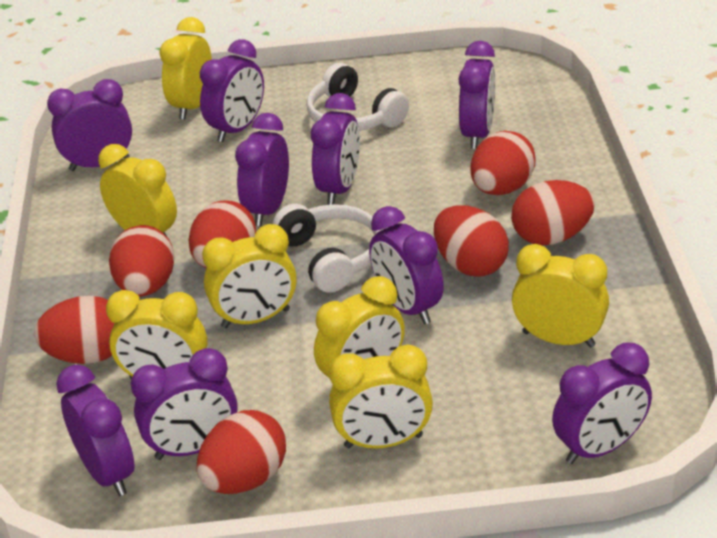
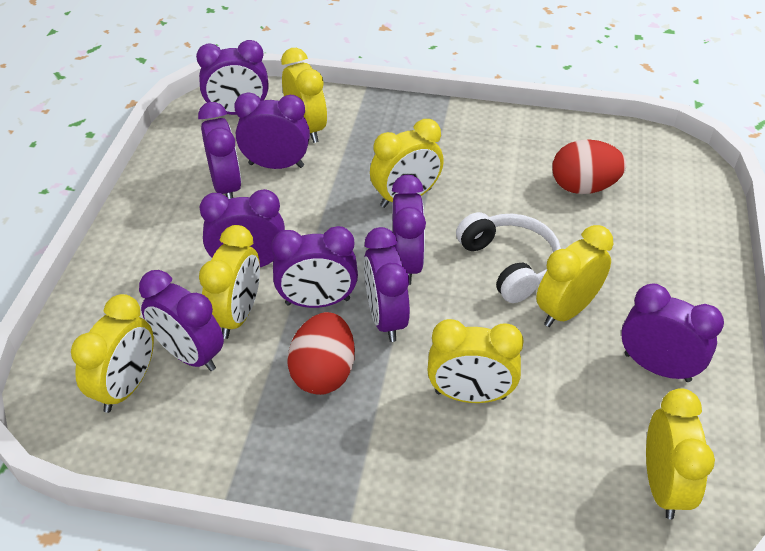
red egg: [34,296,114,364] [109,225,175,297] [189,201,256,268] [196,410,286,494] [434,205,509,277] [470,131,536,195] [511,180,595,245] = 7 -> [288,312,355,395] [552,139,626,194] = 2
white headphones: [273,204,381,293] [306,63,409,131] = 2 -> [456,212,561,303] = 1

